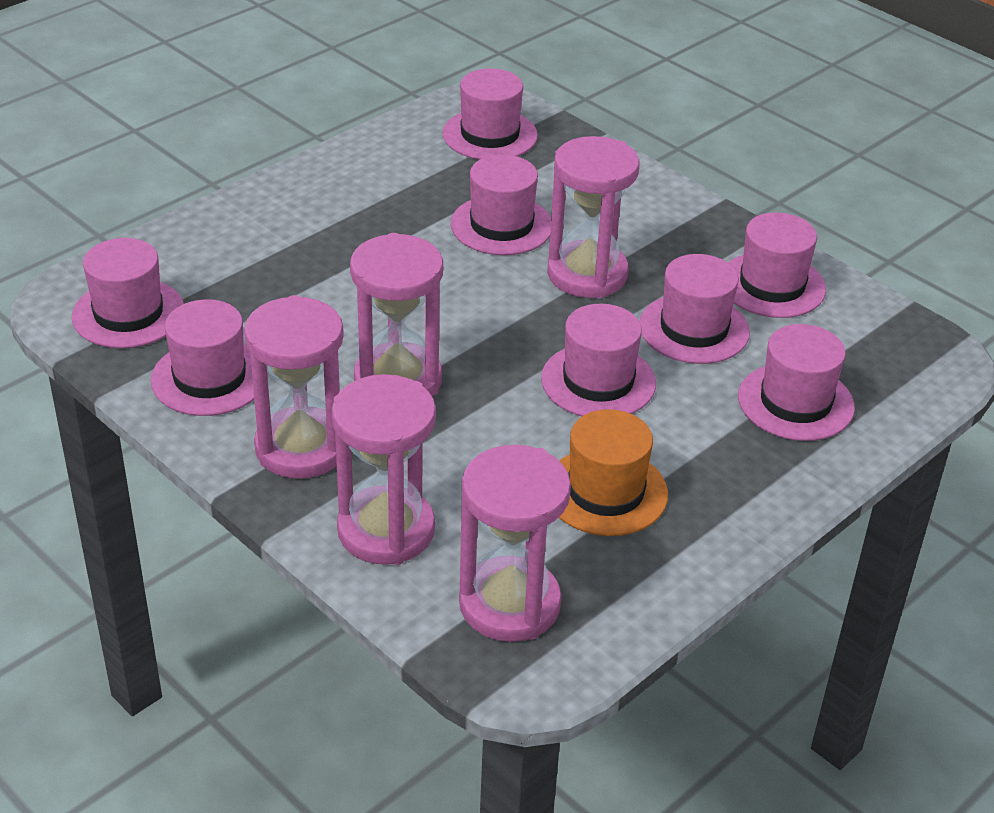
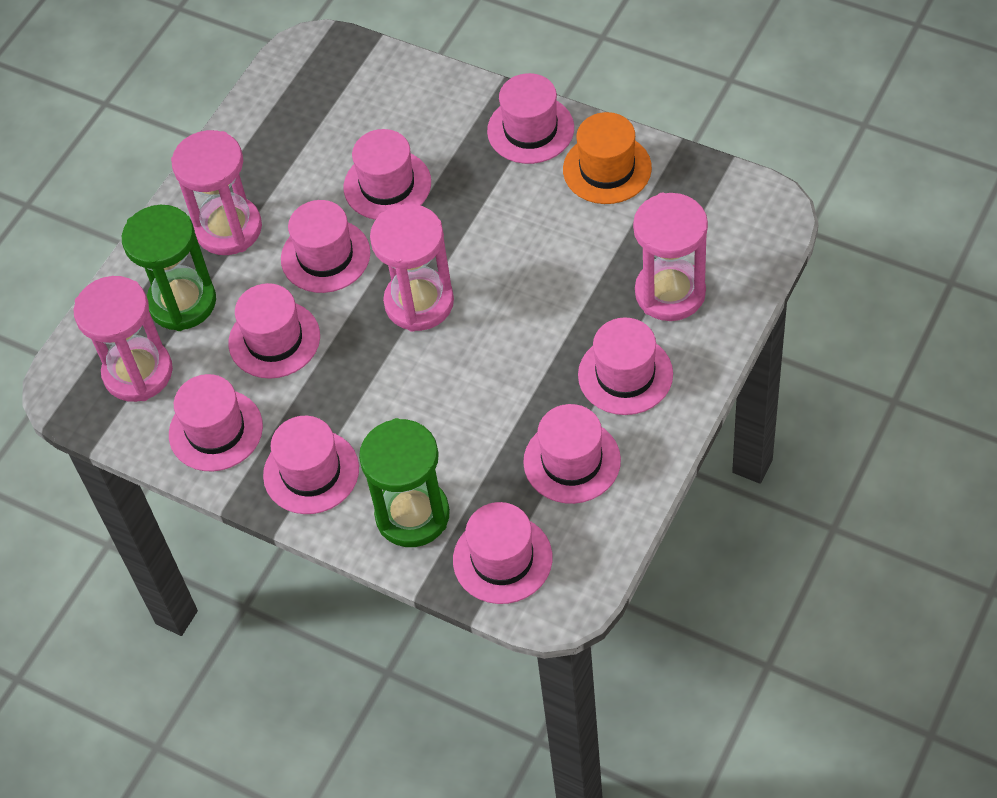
green hourglass: none = 0 -> [122,205,216,331] [359,418,450,547] = 2
pink hat: [72,238,184,348] [151,299,268,416] [443,68,538,160] [451,155,551,255] [541,304,656,416] [640,254,750,364] [728,212,826,318] [738,324,855,441] = 8 -> [169,374,263,471] [228,283,320,379] [263,416,359,514] [281,200,370,293] [344,129,431,220] [453,502,553,604] [487,73,574,164] [523,404,621,504] [578,317,673,415] = 9
pink hourglass: [244,295,344,479] [332,374,436,565] [350,233,443,397] [459,445,571,642] [547,136,639,298] = 5 -> [74,276,173,402] [171,130,262,255] [370,204,454,332] [633,193,708,321] = 4

